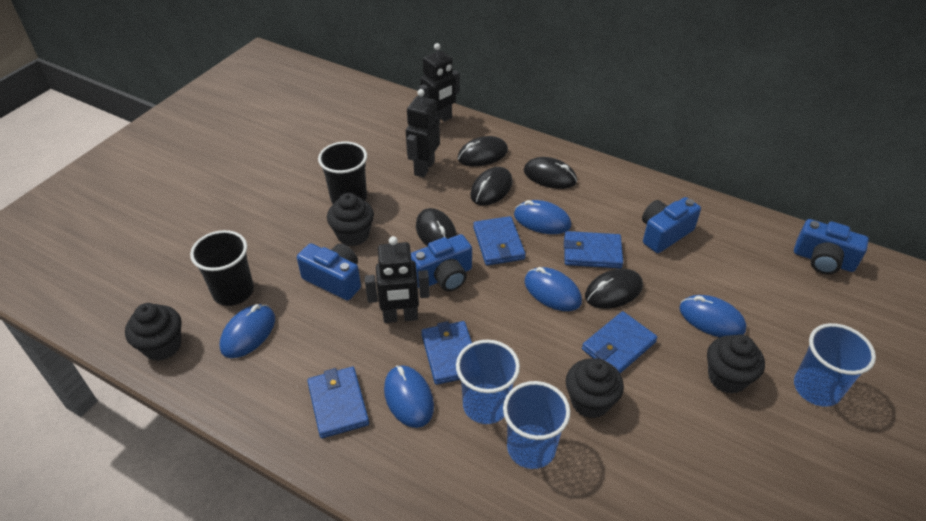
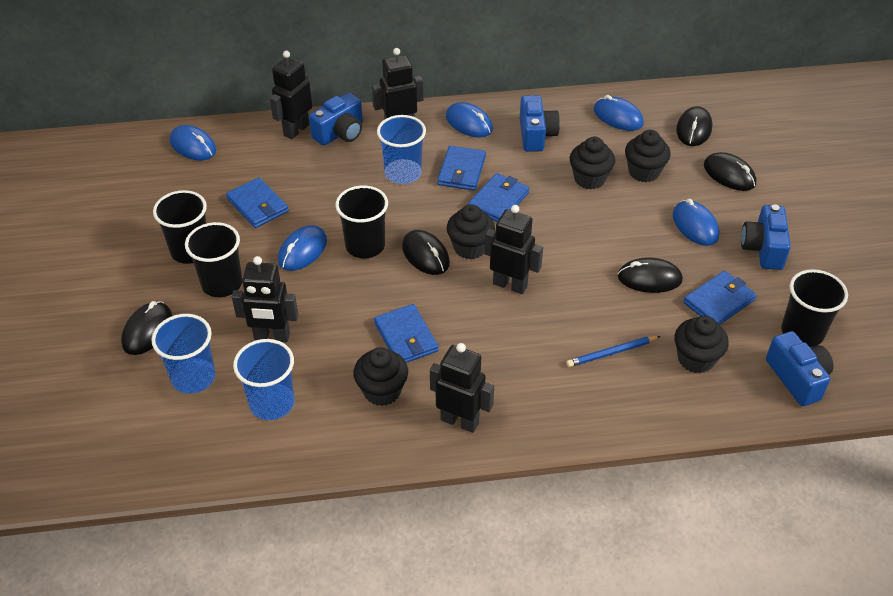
black cup: [190,230,254,306] [318,142,367,204] = 2 -> [153,190,207,264] [185,222,242,297] [335,185,388,258] [781,269,848,347] = 4
black cupcake: [125,303,181,361] [327,193,374,246] [566,358,624,418] [707,334,765,394] = 4 -> [353,347,408,406] [447,205,495,259] [570,137,615,189] [625,130,671,182] [674,316,729,373] = 5
black robot: [365,236,430,323] [406,89,440,178] [419,43,460,124] = 3 -> [232,256,298,342] [270,51,312,139] [372,48,423,119] [430,343,494,433] [484,205,543,294] = 5
blue pencil: none = 0 -> [566,336,660,367] = 1

